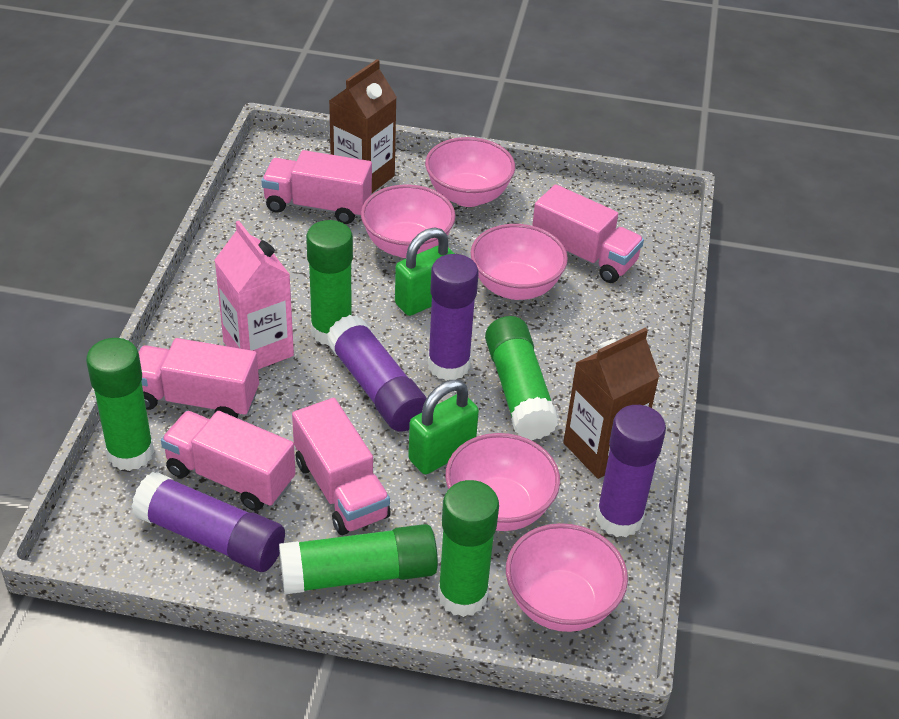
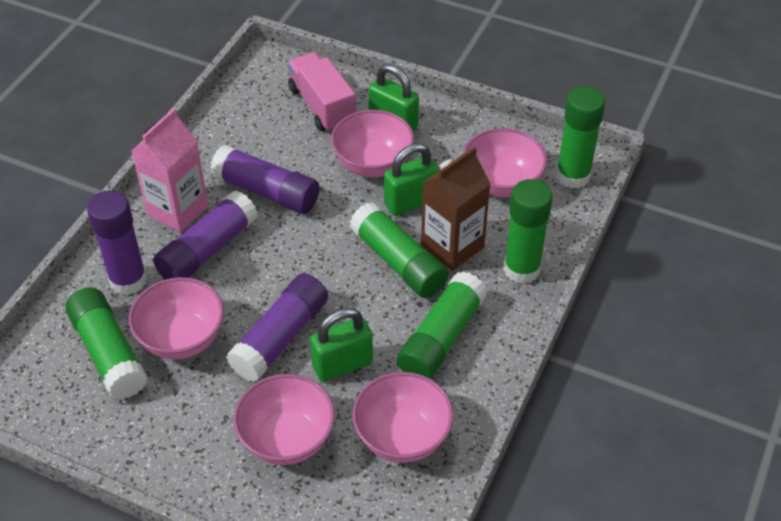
brown carton: [329,59,397,194] [563,328,660,479] = 2 -> [421,147,491,271] = 1
green padlock: [395,228,455,316] [408,380,479,474] = 2 -> [310,308,373,382] [368,64,419,131] [384,143,439,216] = 3
pink truck: [138,338,259,418] [161,411,296,511] [262,150,372,224] [292,398,391,535] [532,184,644,283] = 5 -> [288,52,356,132] = 1

